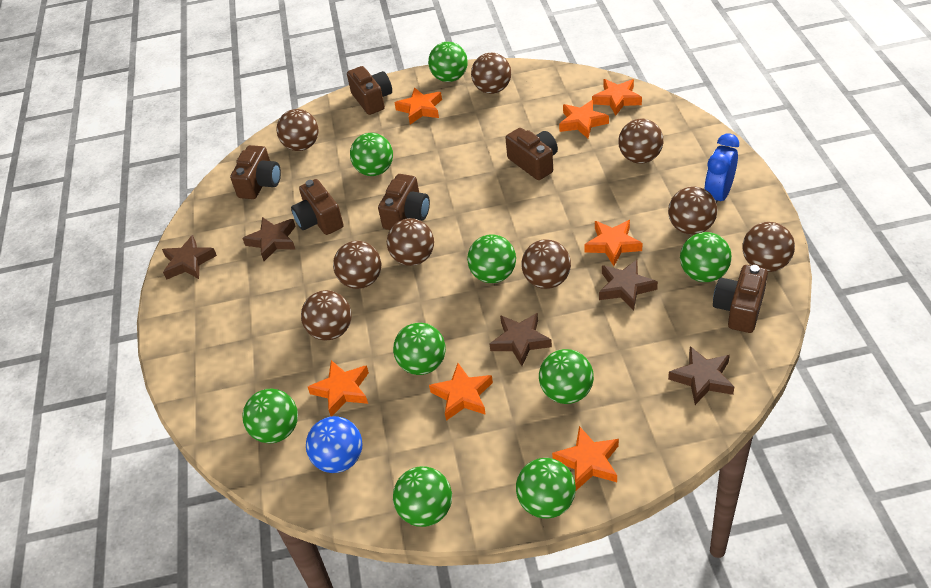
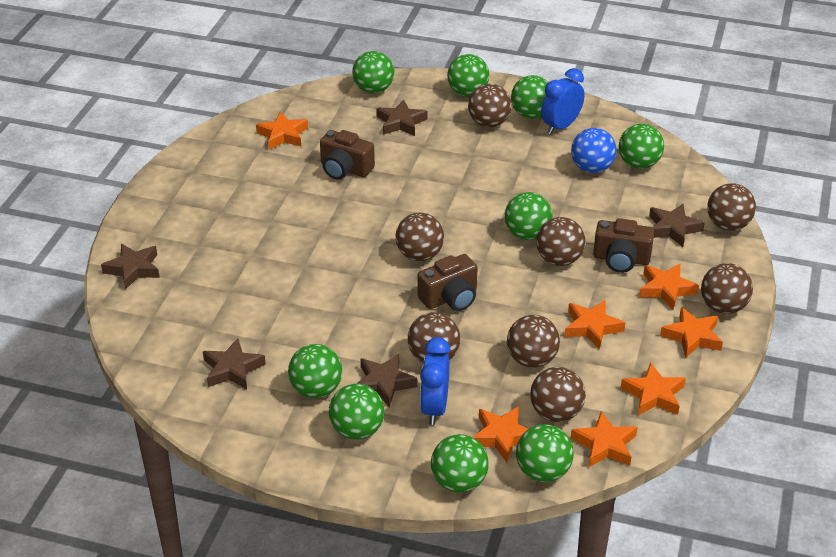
blue clock: [704,133,739,204] = 1 -> [420,337,450,425] [541,68,585,134] = 2
brown ball: [276,109,319,151] [301,290,352,340] [333,241,381,289] [387,218,434,266] [471,53,511,94] [521,239,571,289] [618,119,663,164] [668,187,717,235] [743,222,795,272] = 9 -> [396,212,444,261] [408,312,460,363] [468,84,511,127] [507,315,560,368] [530,367,586,422] [537,217,585,266] [701,263,753,314] [707,183,756,231] = 8
brown camera: [230,145,281,199] [291,179,344,235] [347,66,392,115] [378,174,430,230] [506,128,558,180] [713,265,768,333] = 6 -> [320,130,375,180] [417,254,478,311] [593,218,654,273] = 3

